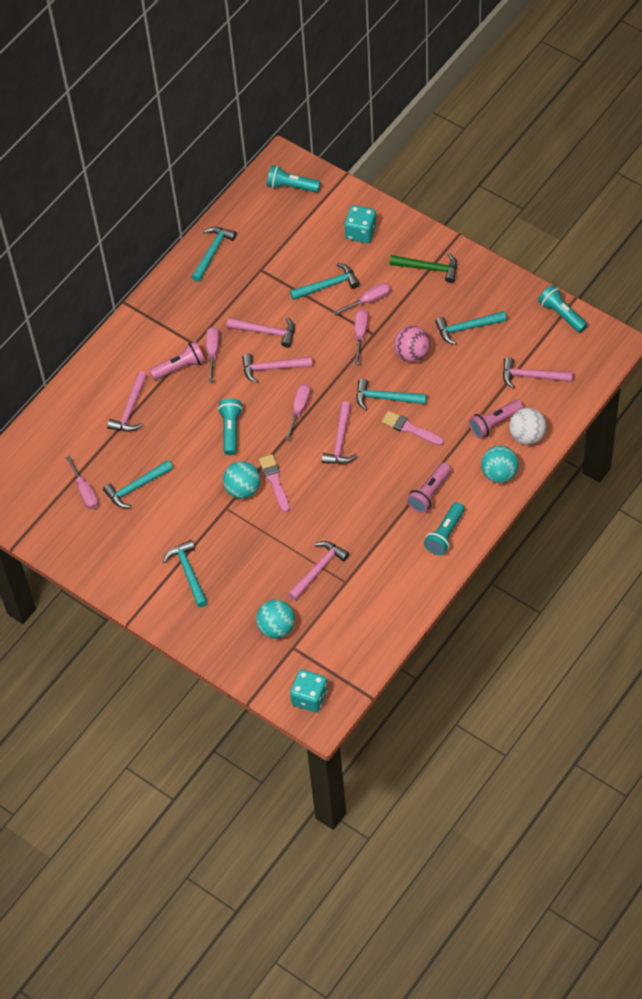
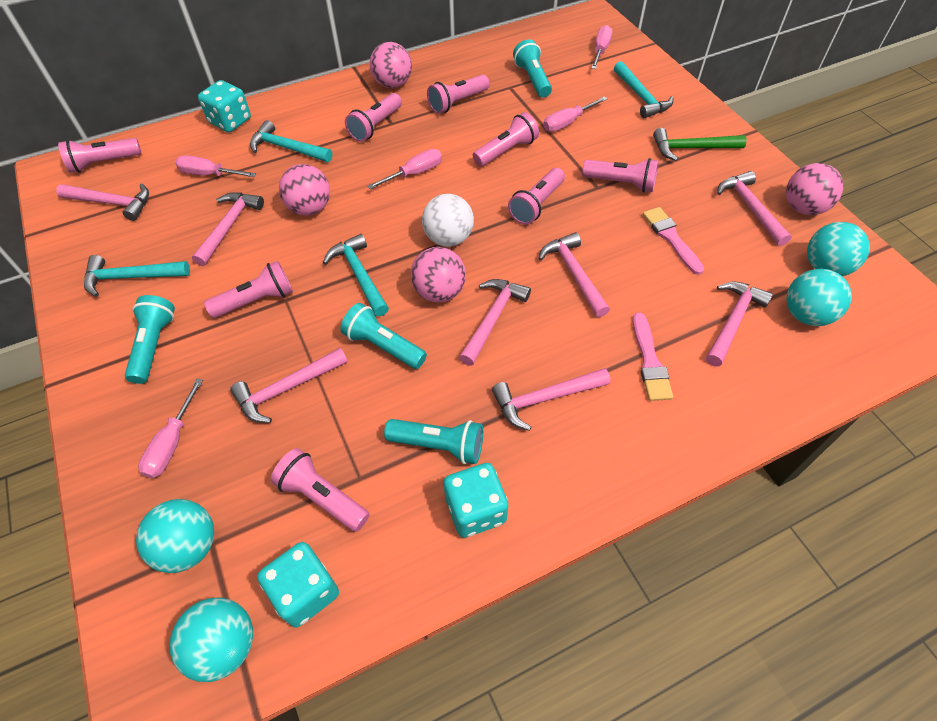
pink ball: [394,326,430,362] = 1 -> [279,164,330,216] [370,42,412,88] [411,247,466,303] [786,163,843,215] = 4
pink flashlight: [150,341,205,380] [407,463,451,513] [469,400,523,439] = 3 -> [58,138,141,173] [204,261,293,318] [271,448,370,532] [345,93,402,142] [427,74,490,114] [473,112,539,166] [508,168,565,225] [582,158,659,192] = 8
pink hammer: [107,371,147,432] [227,317,295,348] [242,354,313,383] [288,541,349,601] [322,402,357,464] [503,357,573,388] = 6 -> [56,184,149,221] [192,192,264,266] [230,348,348,423] [459,279,531,366] [492,368,611,431] [538,232,610,317] [706,281,773,366] [717,171,792,246] = 8
turquoise ball: [223,461,260,499] [256,600,295,638] [481,446,519,483] = 3 -> [136,499,214,573] [169,597,253,682] [786,269,852,326] [807,222,870,276] = 4
turquoise dice: [290,670,328,712] [344,205,376,243] = 2 -> [198,80,251,132] [257,542,339,628] [443,463,508,538] = 3
turquoise hammer: [103,460,173,508] [163,540,208,607] [191,227,237,282] [290,263,360,300] [356,379,426,410] [435,311,507,345] = 6 -> [84,255,190,297] [250,120,332,162] [323,234,389,316] [614,61,674,118] = 4

